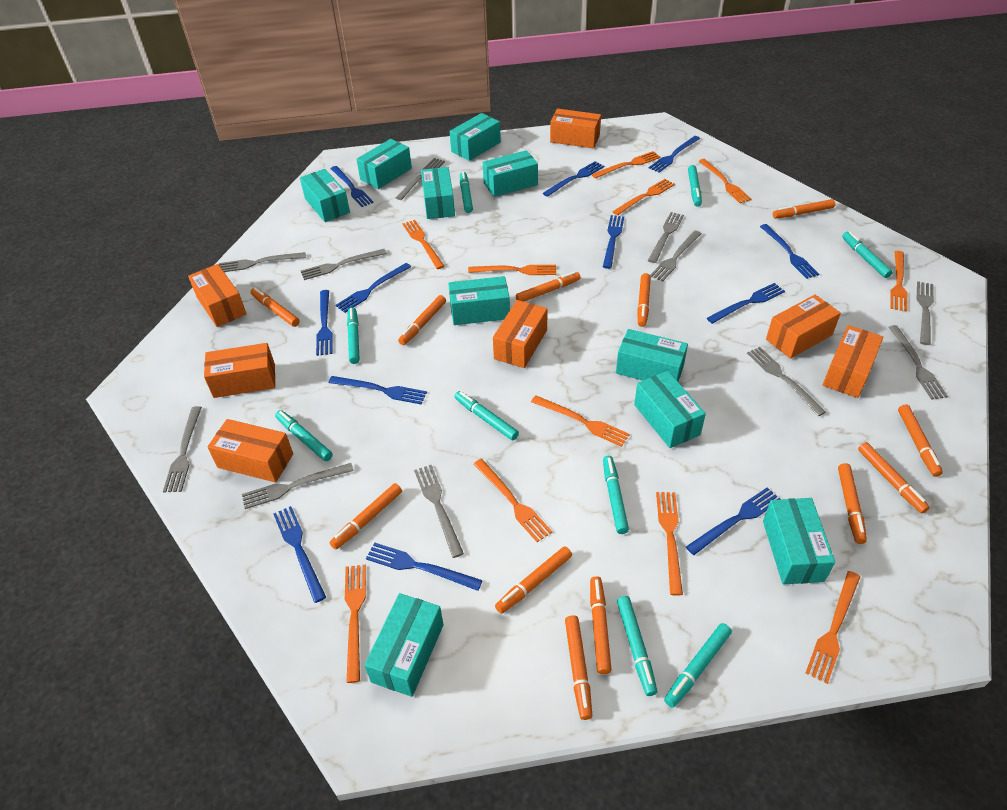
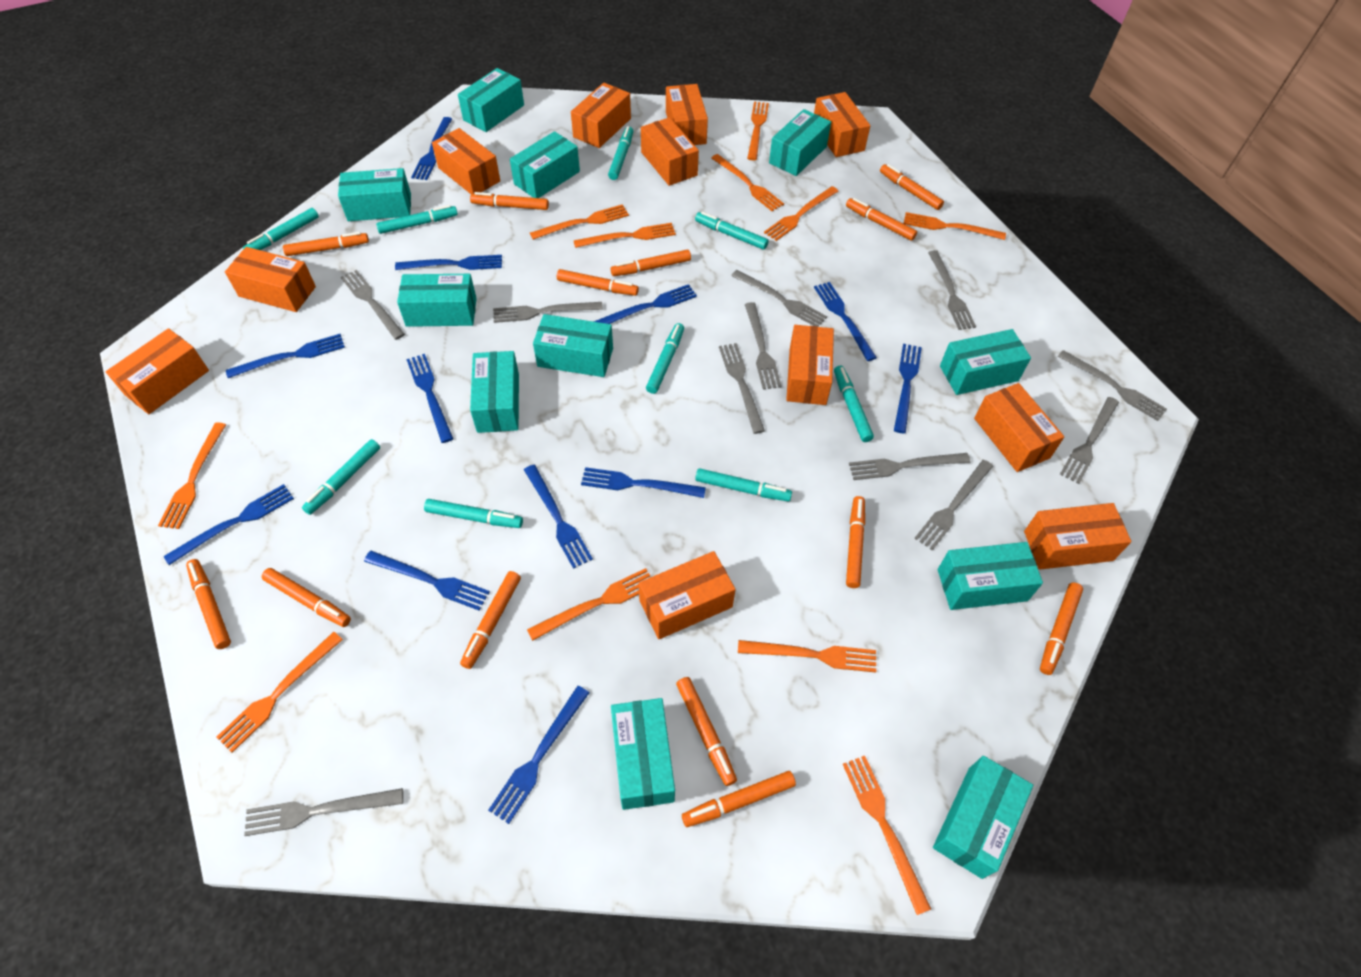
orange box: [188,264,246,327] [204,343,275,398] [207,419,293,483] [493,300,548,368] [550,109,601,148] [766,295,841,359] [823,325,883,398] = 7 -> [106,328,209,414] [225,247,316,312] [432,128,500,194] [571,83,631,148] [639,551,736,639] [641,117,699,186] [666,84,708,145] [786,325,834,405] [814,92,870,157] [974,383,1064,472] [1024,503,1131,570] = 11
orange marker: [250,288,300,327] [330,483,402,550] [398,295,446,345] [495,546,572,614] [516,271,581,302] [565,615,592,720] [590,576,612,674] [637,273,651,327] [773,199,835,219] [838,463,867,544] [858,442,930,513] [898,404,943,477] = 12 -> [186,559,231,649] [262,568,351,627] [283,232,369,256] [460,571,521,669] [470,192,549,210] [557,269,639,296] [611,250,691,276] [676,677,737,786] [682,771,796,827] [846,198,917,241] [846,496,865,588] [880,164,944,210] [1040,582,1083,675] = 13
turquoise box: [300,169,350,222] [356,139,412,189] [364,593,444,697] [421,167,455,219] [448,276,510,325] [450,113,501,161] [483,150,538,197] [616,329,688,381] [634,371,706,448] [763,498,835,584] = 10 -> [338,168,411,221] [397,274,477,327] [458,68,524,132] [470,351,519,433] [510,131,580,198] [533,314,613,377] [611,698,675,810] [769,109,831,176] [933,756,1033,879] [938,542,1043,610] [940,329,1031,395] = 11

